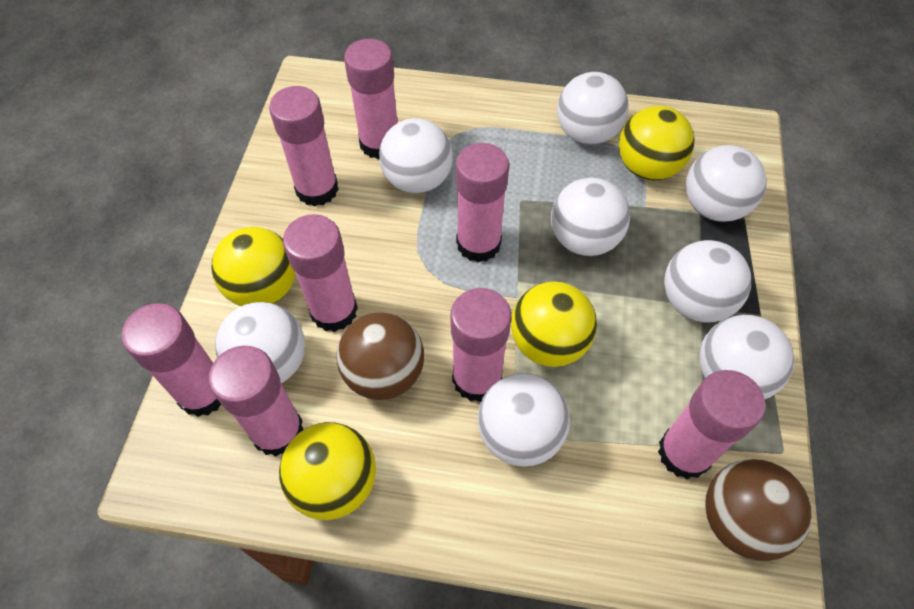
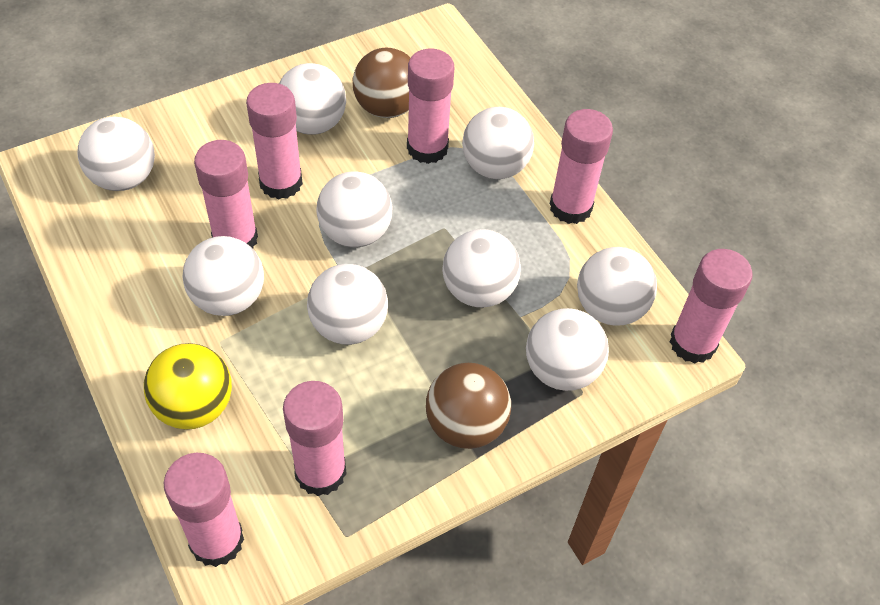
pink glue stick: [122,303,221,417] [209,346,304,456] [269,86,339,206] [283,214,358,332] [344,39,398,159] [451,288,511,402] [456,143,509,262] [658,370,765,479] = 8 -> [164,453,244,567] [194,140,258,249] [246,83,303,200] [283,381,346,496] [407,49,454,164] [550,109,613,224] [670,249,752,364] = 7
white ball: [215,302,305,383] [379,118,453,194] [478,373,570,467] [551,178,630,256] [557,72,629,145] [664,240,751,322] [686,145,767,222] [699,315,794,399] = 8 -> [77,116,155,191] [182,236,264,316] [279,63,346,135] [307,264,388,345] [317,171,392,247] [442,229,521,308] [462,107,534,179] [526,308,609,391] [577,247,657,326] = 9
yellow ball: [211,227,295,306] [279,422,376,520] [511,282,597,367] [619,106,694,180] = 4 -> [144,343,232,430] = 1

